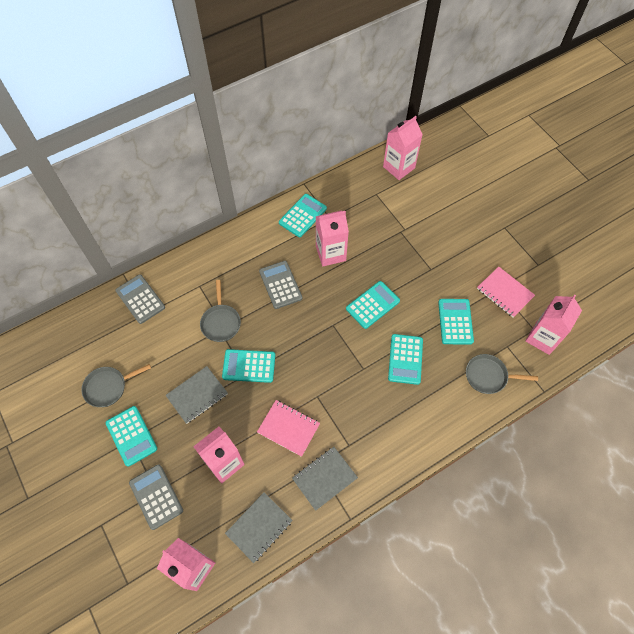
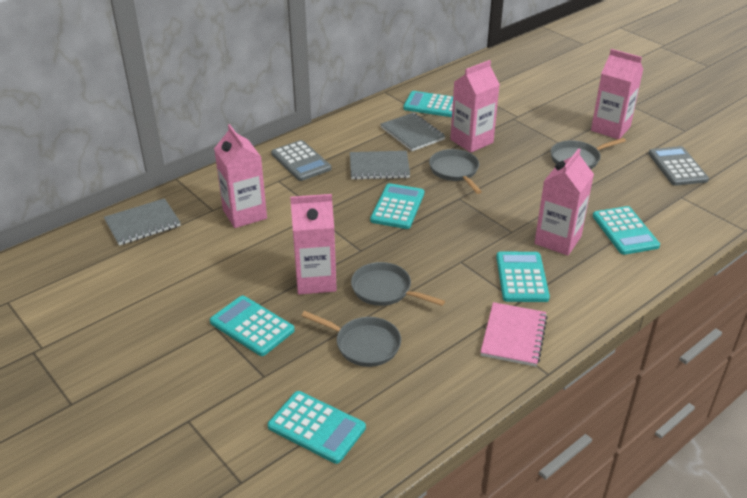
grey calculator: [115,274,165,324] [129,464,183,530] [259,261,302,309] = 3 -> [271,140,331,181] [648,146,709,186] = 2
grey pan: [82,364,151,407] [200,280,241,342] [466,354,538,394] = 3 -> [301,311,401,367] [351,262,445,306] [429,149,482,194] [551,138,626,169] = 4
pink notebook: [257,400,320,457] [477,267,535,317] = 2 -> [480,302,548,367] = 1

